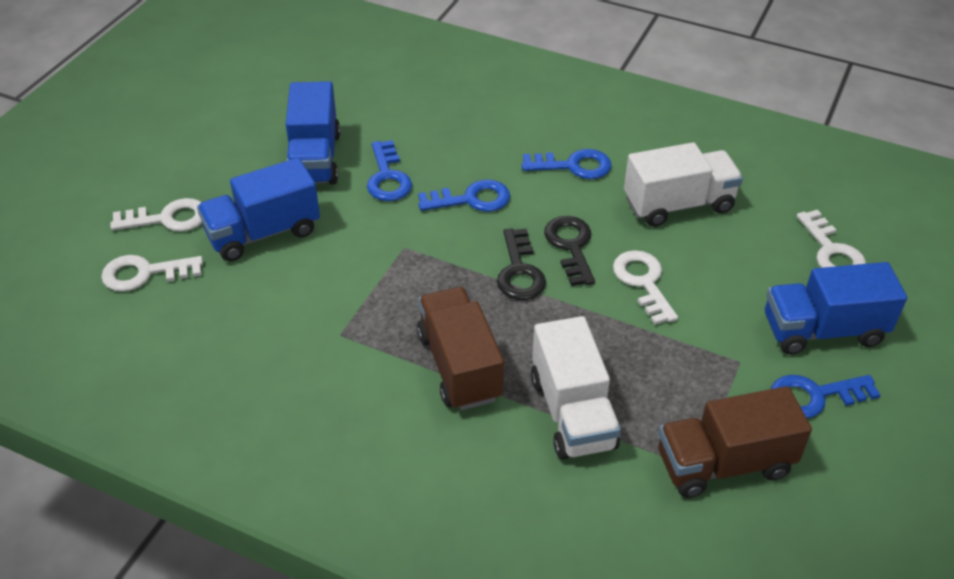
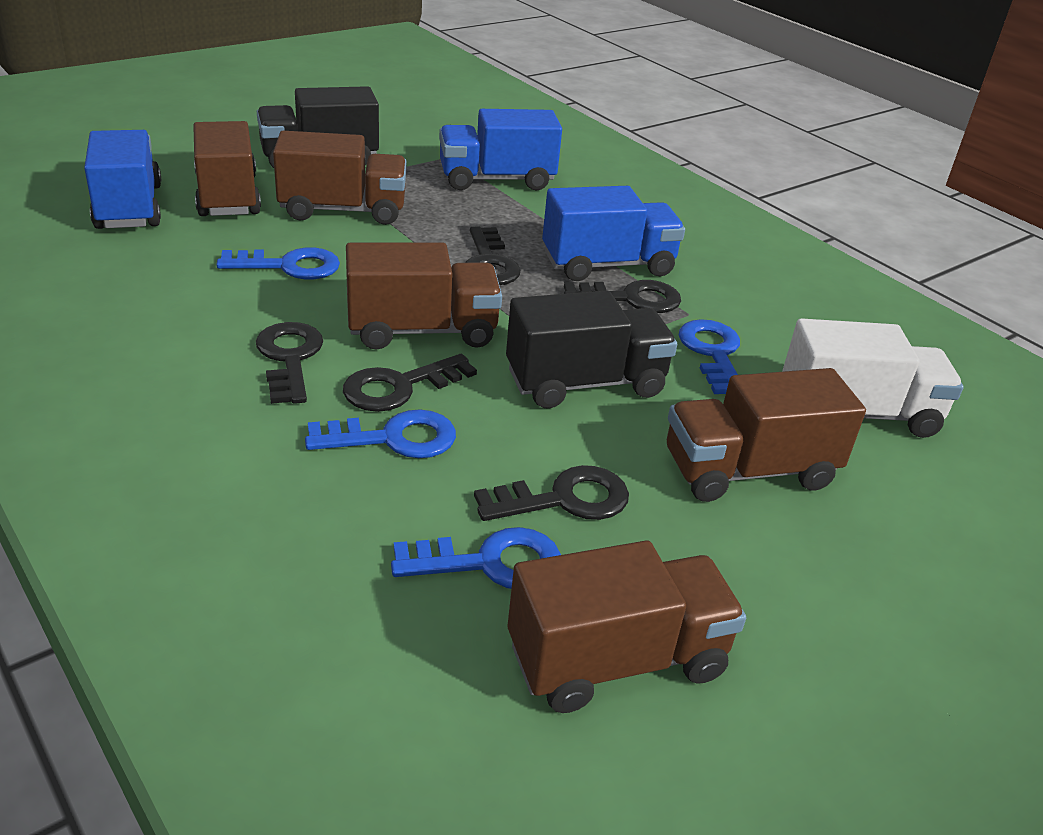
black key: [497,228,546,300] [544,216,595,286] = 2 -> [256,322,323,404] [343,354,477,412] [465,226,521,285] [474,465,629,521] [564,280,681,313] = 5
black truck: none = 0 -> [257,86,379,168] [506,291,677,409] = 2
brown truck: [417,287,504,410] [658,386,812,498] = 2 -> [193,121,261,216] [273,131,406,225] [346,242,502,349] [508,541,746,713] [667,368,866,502] = 5
white key: [101,255,203,292] [110,198,202,232] [613,250,678,325] [797,210,866,268] = 4 -> none = 0
white truck: [531,316,621,460] [624,142,743,227] = 2 -> [782,318,964,438] = 1

